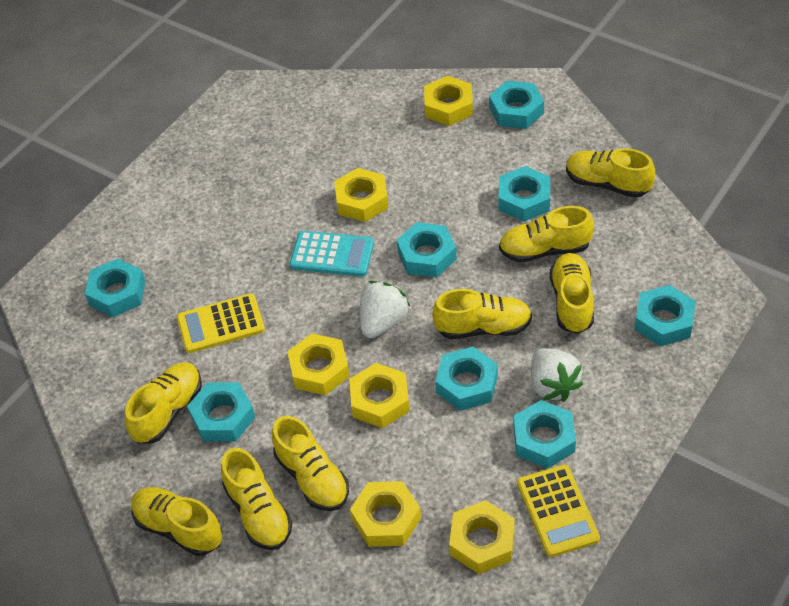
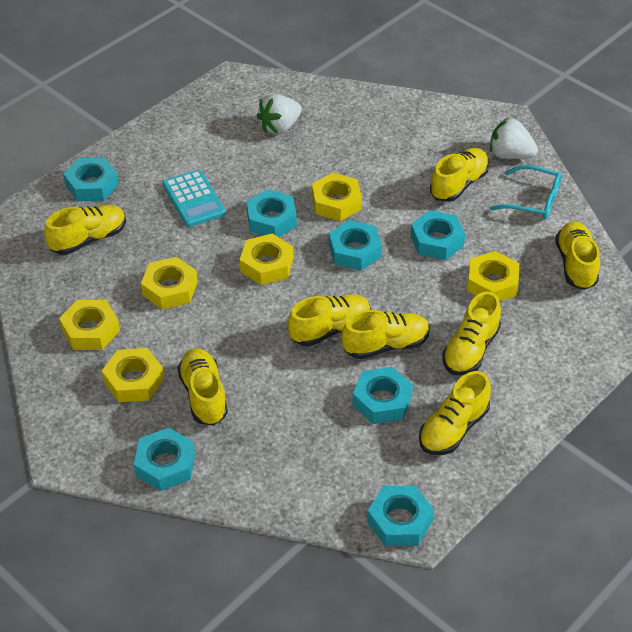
turquoise glasses: none = 0 -> [490,165,561,219] = 1
turquoise nut: [85,258,145,317] [187,382,255,442] [397,222,457,277] [435,347,498,411] [489,81,544,129] [499,166,550,222] [513,400,576,468] [635,285,696,347] = 8 -> [64,157,119,201] [134,427,195,491] [246,189,297,237] [329,220,382,271] [352,367,413,424] [367,486,434,546] [410,210,465,260] = 7
yellow calculator: [177,294,265,353] [517,464,600,557] = 2 -> none = 0

